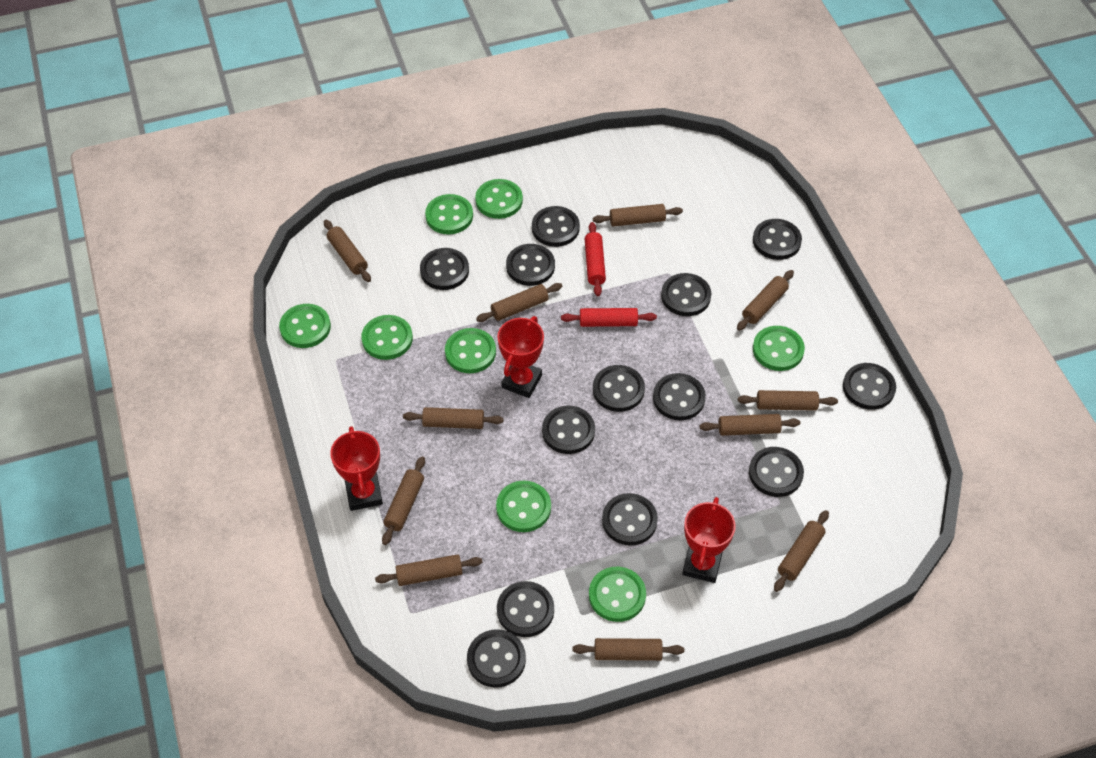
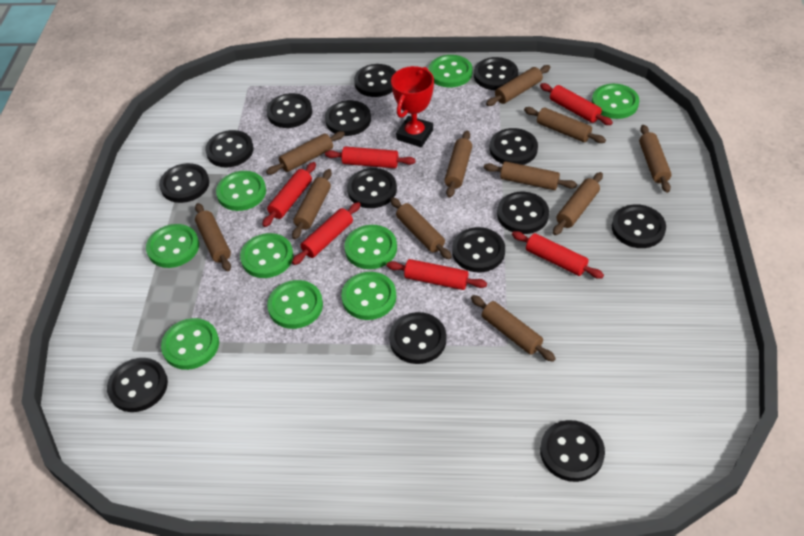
black button: [420,248,469,290] [467,629,526,688] [497,581,554,637] [506,244,555,286] [532,206,580,247] [542,406,595,454] [593,365,645,412] [602,493,658,545] [653,373,706,420] [661,273,711,316] [749,447,804,497] [753,219,802,260] [843,363,896,410] = 13 -> [107,358,168,412] [159,163,209,203] [205,130,254,168] [266,93,312,128] [325,100,371,136] [347,168,397,208] [354,64,396,97] [389,312,446,364] [452,227,505,272] [474,57,518,90] [490,128,538,165] [497,192,549,234] [540,420,605,482] [612,204,666,248] = 14
green button: [279,304,331,348] [361,315,413,360] [425,194,473,234] [445,328,496,373] [475,179,523,219] [496,481,551,532] [589,567,646,622] [753,326,805,371] = 8 -> [146,224,199,268] [161,318,219,370] [216,171,266,211] [240,233,294,278] [267,280,323,329] [341,272,396,320] [344,225,397,269] [428,55,473,88] [592,84,639,119] = 9
red rolling pin: [561,308,657,327] [585,222,606,296] = 2 -> [262,162,316,227] [292,202,361,265] [325,146,416,168] [386,259,487,290] [512,231,604,279] [540,83,613,125] = 6
red trophy: [330,426,383,511] [497,316,544,398] [682,497,736,583] = 3 -> [391,66,434,147] = 1

